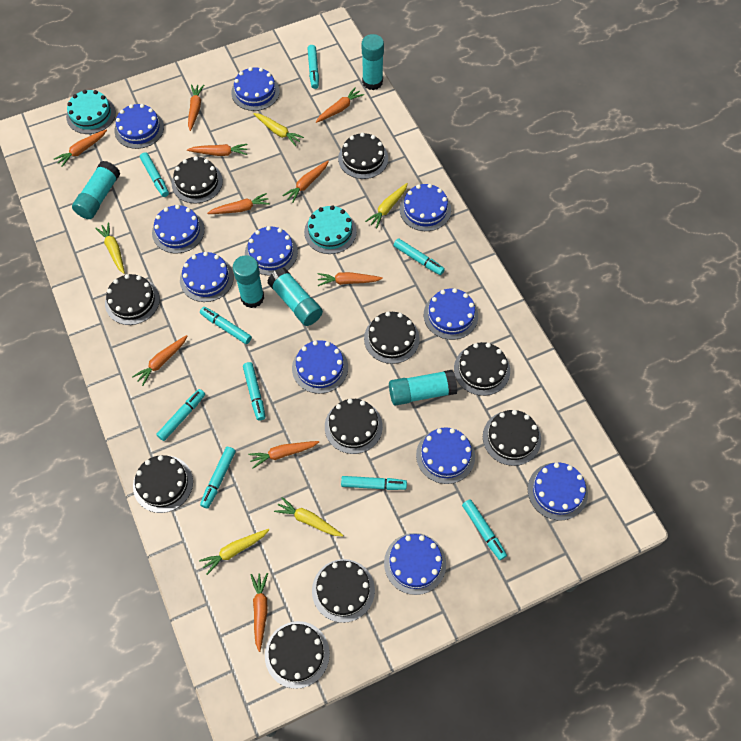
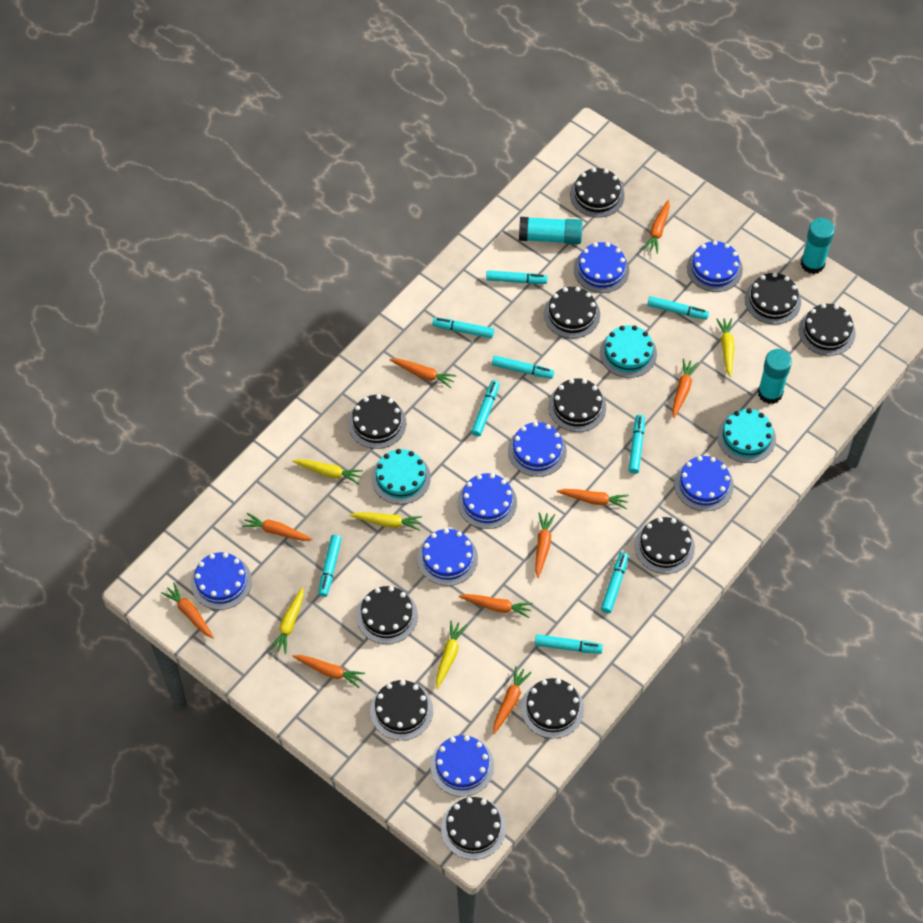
black cake: [105,274,160,325] [133,455,193,513] [172,156,223,204] [265,621,330,689] [312,559,375,623] [325,399,383,454] [338,133,388,179] [364,312,420,364] [454,342,510,396] [483,410,541,466] = 10 -> [348,394,406,449] [356,586,418,644] [370,680,433,740] [441,797,506,860] [521,678,584,738] [544,287,600,338] [548,378,606,432] [570,168,625,218] [634,517,695,574] [745,272,801,325] [798,303,856,356] = 11
blue cake: [114,104,164,149] [152,205,205,254] [180,252,234,302] [231,67,280,111] [245,226,298,276] [292,340,348,394] [384,533,446,595] [400,184,451,231] [416,427,475,484] [424,288,478,340] [528,463,588,521] = 11 -> [191,552,252,610] [417,529,478,586] [430,735,494,797] [458,473,517,529] [508,422,567,477] [574,242,629,293] [674,456,734,511] [687,241,743,292] = 8
turquoise cake: [66,90,116,134] [304,205,357,254] = 2 -> [372,449,431,504] [600,325,657,378] [717,408,776,463] = 3
turquoise glue stick: [72,161,121,219] [233,255,264,308] [267,268,323,326] [362,34,384,90] [389,370,457,406] = 5 -> [519,217,583,244] [758,349,792,404] [801,218,835,274] = 3

